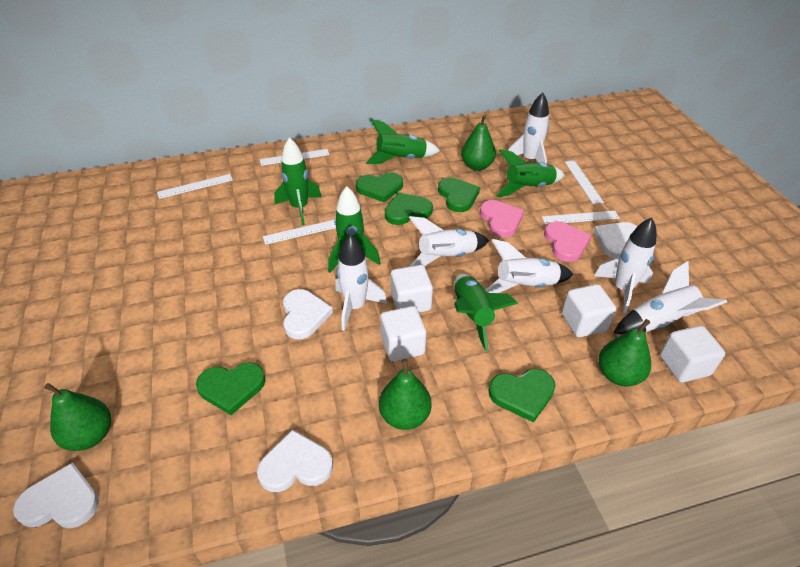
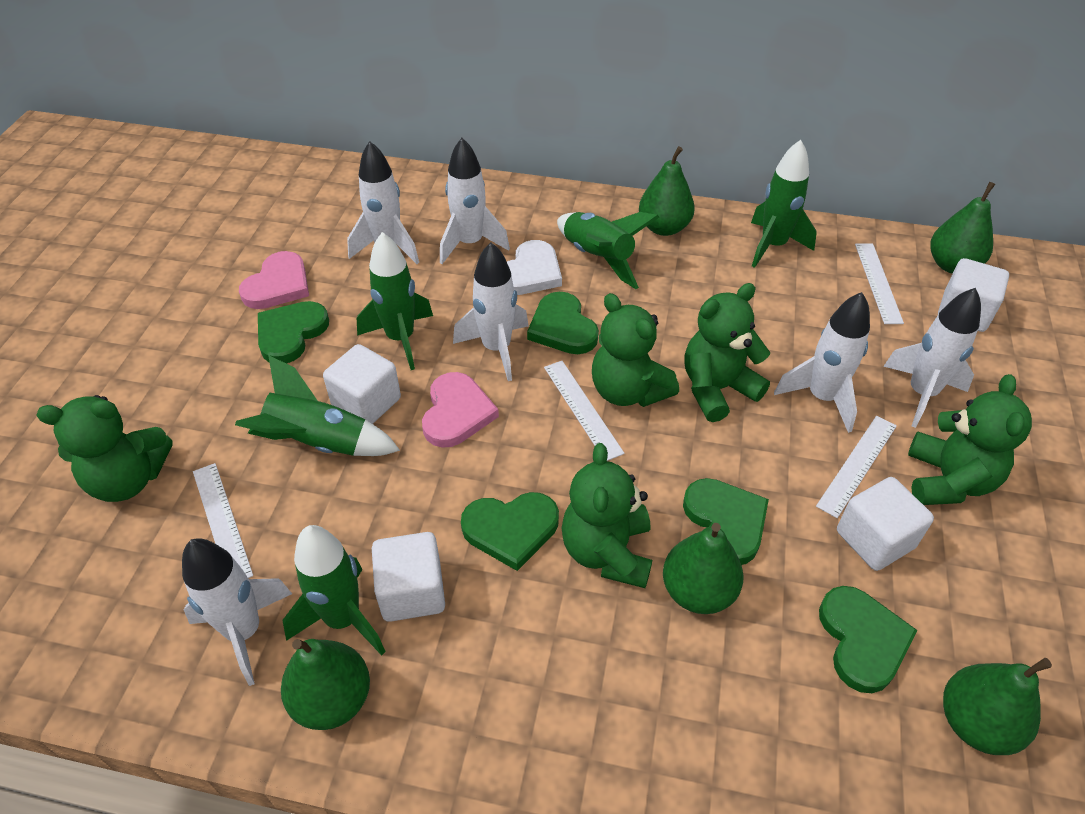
green pear: [44,383,111,451] [379,359,432,430] [461,115,496,171] [599,319,651,386] = 4 -> [281,639,370,730] [639,146,695,236] [663,523,744,614] [930,182,995,274] [943,658,1052,755] = 5
green teddy bear: none = 0 -> [36,395,173,502] [562,443,652,588] [592,293,679,407] [684,283,770,422] [908,374,1032,505] = 5
white heart: [13,462,99,529] [257,429,333,492] [283,289,333,339] [594,222,637,259] = 4 -> [507,240,562,295] = 1
white ruler: [157,174,233,199] [260,149,329,166] [263,220,336,245] [542,211,620,225] [565,160,604,204] = 5 -> [193,463,253,578] [544,361,625,461] [816,416,897,518] [855,244,904,324] = 4

